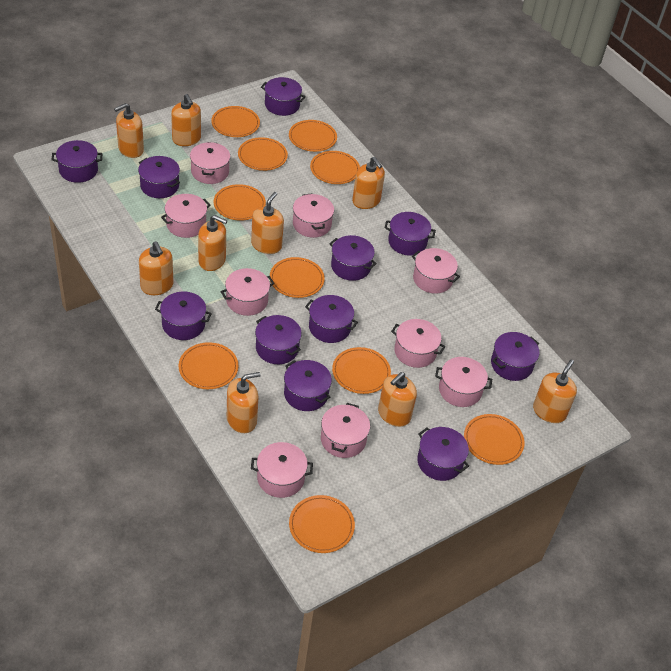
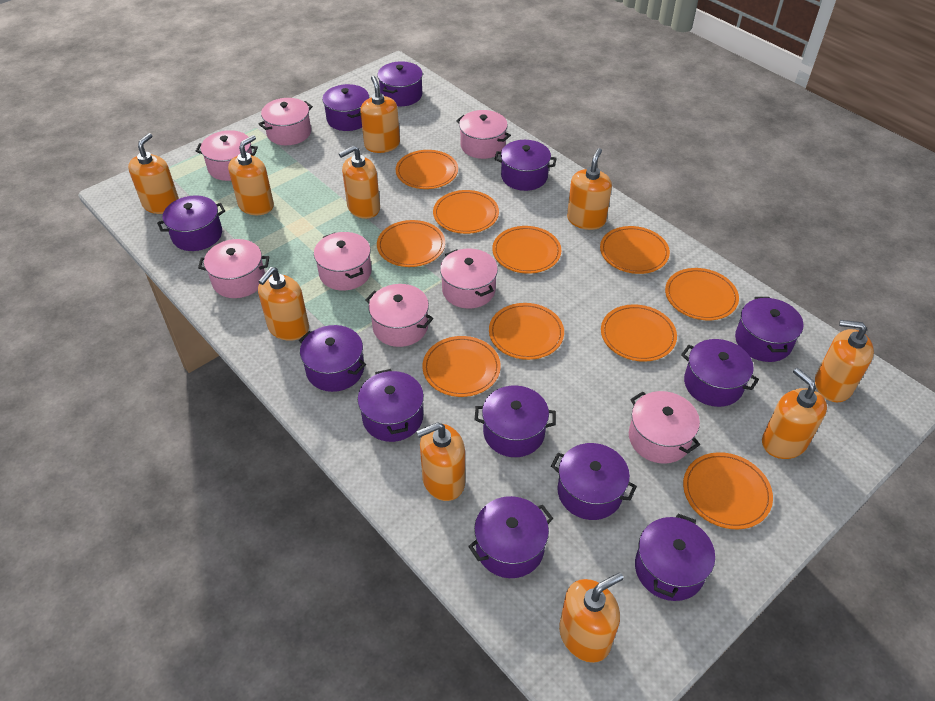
orange soap dispenser: [114,103,144,158] [139,241,173,295] [171,94,201,146] [198,215,227,271] [227,372,261,433] [251,192,284,254] [352,157,385,209] [378,372,417,427] [533,360,577,423] = 9 -> [128,133,179,214] [228,135,274,215] [258,267,309,341] [339,145,380,219] [360,76,400,153] [416,422,465,501] [559,573,624,663] [567,148,612,230] [762,368,827,459] [815,320,874,402] = 10
pink pot: [161,194,210,238] [190,142,230,184] [221,268,274,316] [251,442,313,498] [293,194,334,238] [321,403,370,458] [391,319,446,368] [412,248,460,294] [435,357,492,407] = 9 -> [196,130,258,181] [198,239,269,298] [259,98,313,145] [314,232,372,291] [365,284,433,347] [440,248,498,309] [456,110,511,159] [629,391,700,464] = 8
purple pot: [52,140,103,183] [138,156,180,198] [155,292,212,340] [255,315,302,364] [261,77,306,116] [284,360,332,411] [305,295,358,343] [329,235,377,281] [384,212,436,256] [417,427,469,481] [491,332,539,381] = 11 -> [157,196,225,251] [299,325,366,392] [322,84,369,131] [358,369,424,442] [377,61,423,106] [468,496,553,578] [475,385,556,457] [495,140,557,191] [551,443,637,520] [635,514,715,601] [681,339,759,407] [735,297,803,362] = 12

